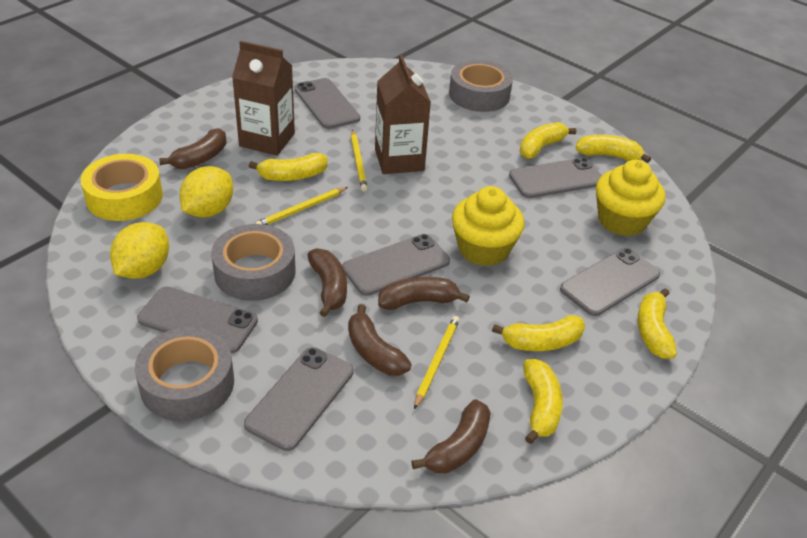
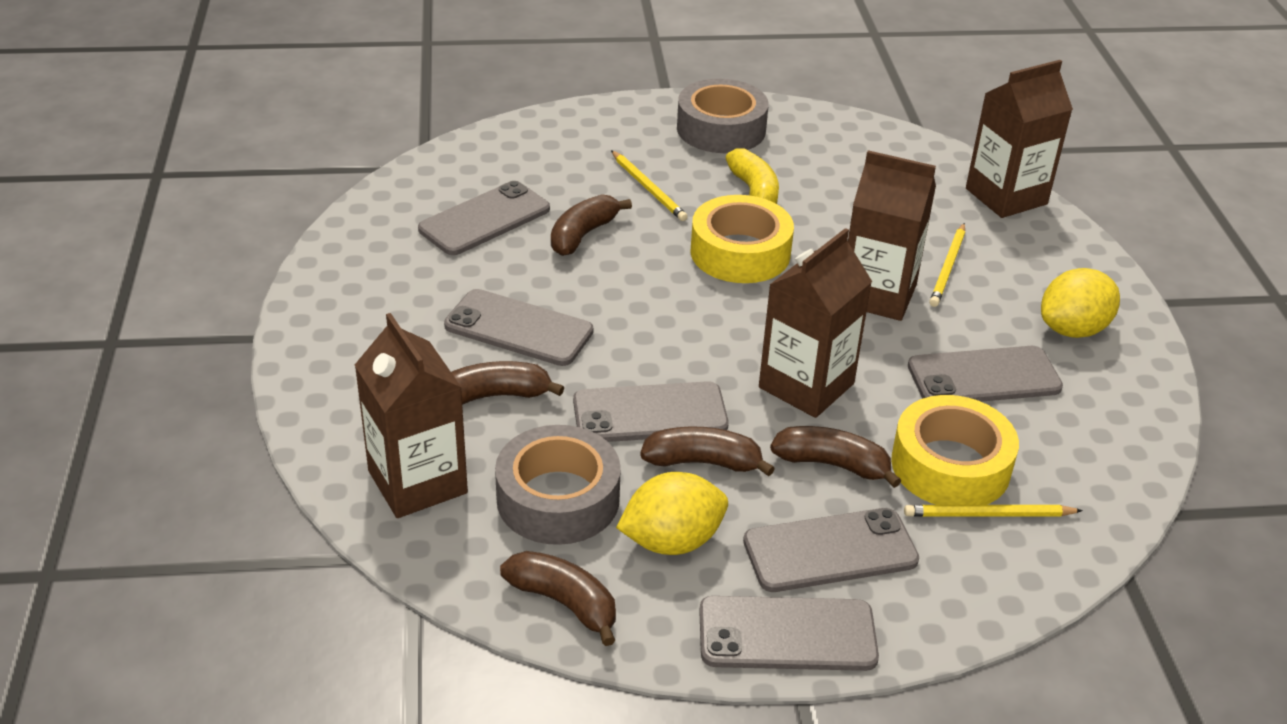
brown carton: [232,41,295,156] [375,55,431,174] = 2 -> [355,313,468,518] [759,228,872,418] [848,150,936,321] [966,60,1073,218] = 4
grey tape: [135,327,234,421] [211,224,295,301] [449,60,513,112] = 3 -> [495,425,621,545] [677,79,769,153] = 2
yellow banana: [249,153,327,181] [492,315,585,351] [520,122,576,159] [523,359,563,444] [576,135,651,163] [637,288,677,359] = 6 -> [725,148,779,204] = 1
yellow cupcake: [452,186,525,266] [596,160,665,236] = 2 -> none = 0
yellow tape: [81,154,163,221] = 1 -> [690,195,794,283] [891,395,1019,505] = 2

